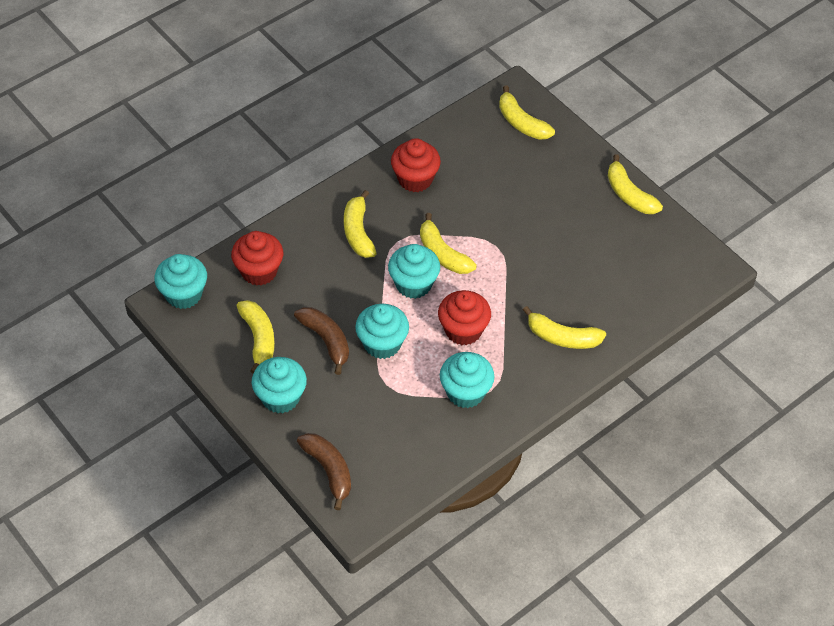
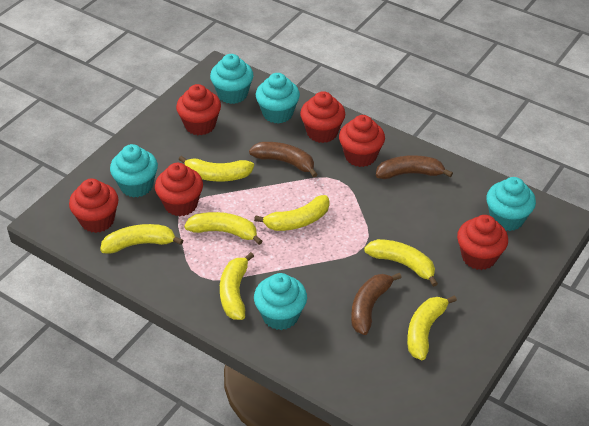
brown banana: [294,307,349,375] [297,433,351,510] = 2 -> [249,142,318,177] [351,273,402,335] [376,155,453,179] = 3
red cupcake: [231,231,283,286] [391,138,441,192] [438,290,491,345] = 3 -> [69,179,119,233] [155,163,203,216] [176,84,221,135] [300,91,345,143] [339,115,385,167] [457,215,508,270] = 6
yellow banana: [237,300,275,374] [344,190,377,258] [420,213,477,274] [499,86,555,140] [523,306,606,349] [608,154,663,214] = 6 -> [100,224,183,254] [178,156,254,181] [184,212,263,245] [220,252,254,320] [254,195,330,231] [364,239,438,287] [407,295,457,360] = 7

